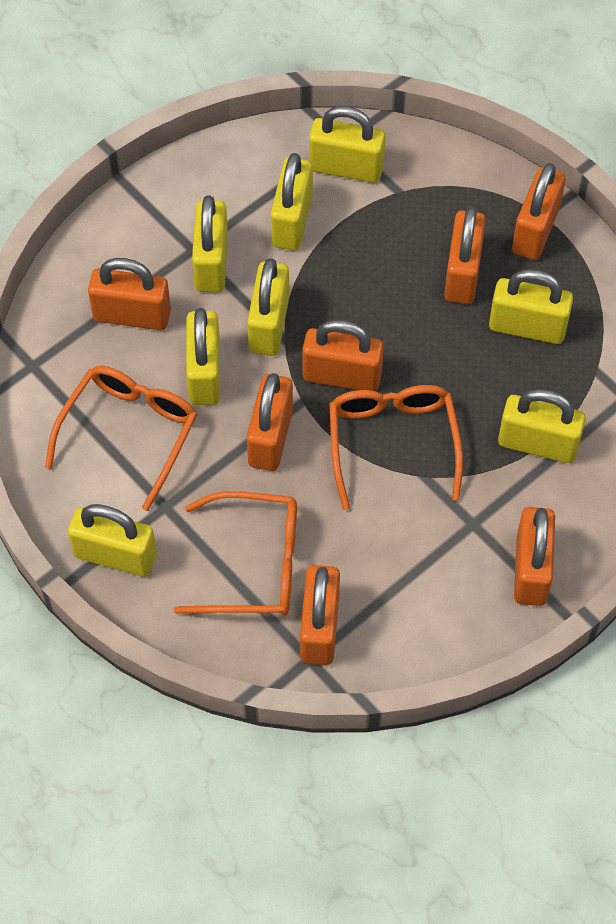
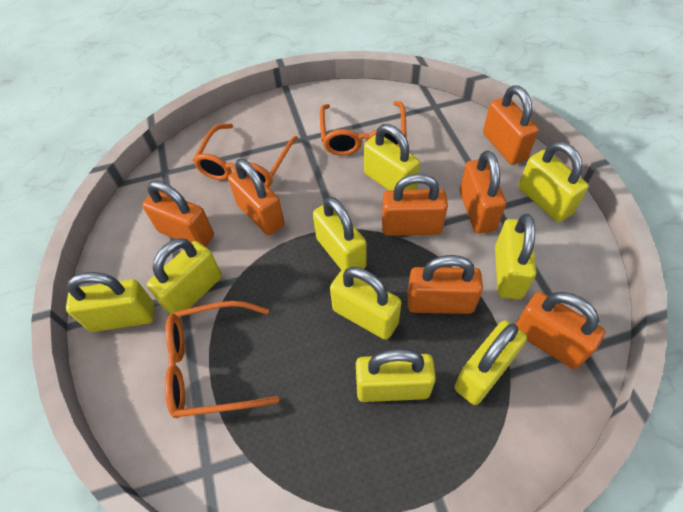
yellow padlock: [68,504,157,577] [186,308,220,405] [192,195,228,292] [247,258,289,356] [271,153,313,250] [309,106,385,183] [489,269,573,344] [498,389,586,463] = 8 -> [66,272,154,332] [147,238,222,317] [313,196,367,270] [330,267,401,340] [356,349,436,402] [364,124,420,190] [454,320,527,405] [495,214,536,299] [518,141,589,222] = 9

